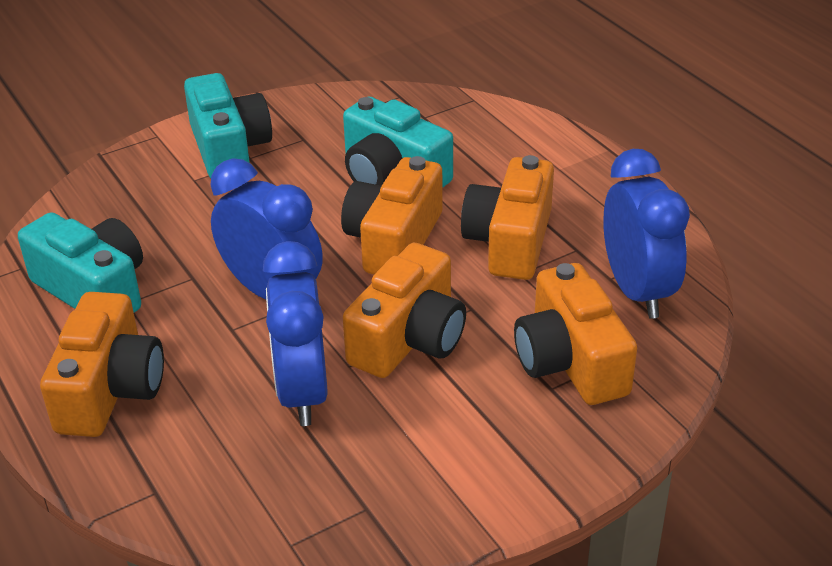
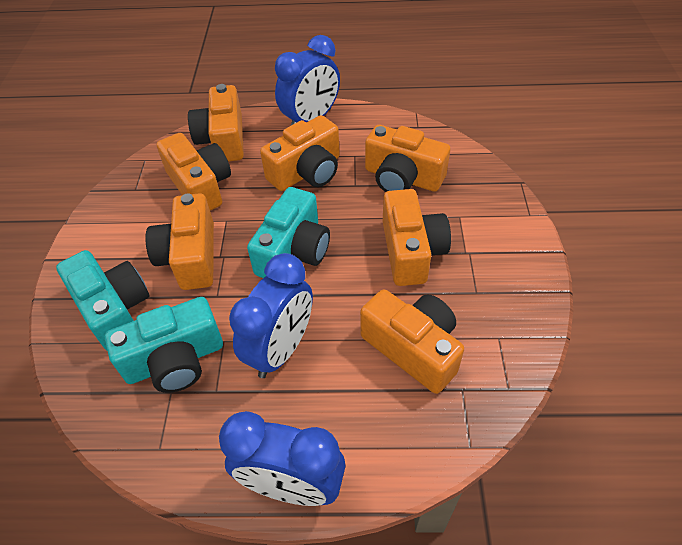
orange camera: [40,292,164,437] [341,156,443,274] [343,243,466,378] [461,155,554,280] [514,263,637,405] = 5 -> [145,193,214,290] [157,133,231,211] [188,84,244,162] [260,115,340,191] [360,289,464,394] [365,125,450,192] [383,189,451,286] = 7

